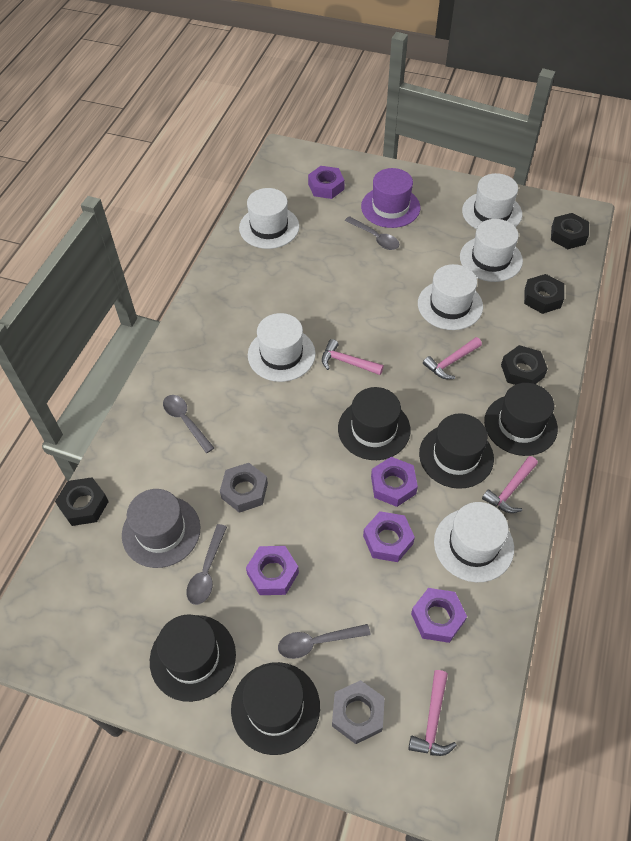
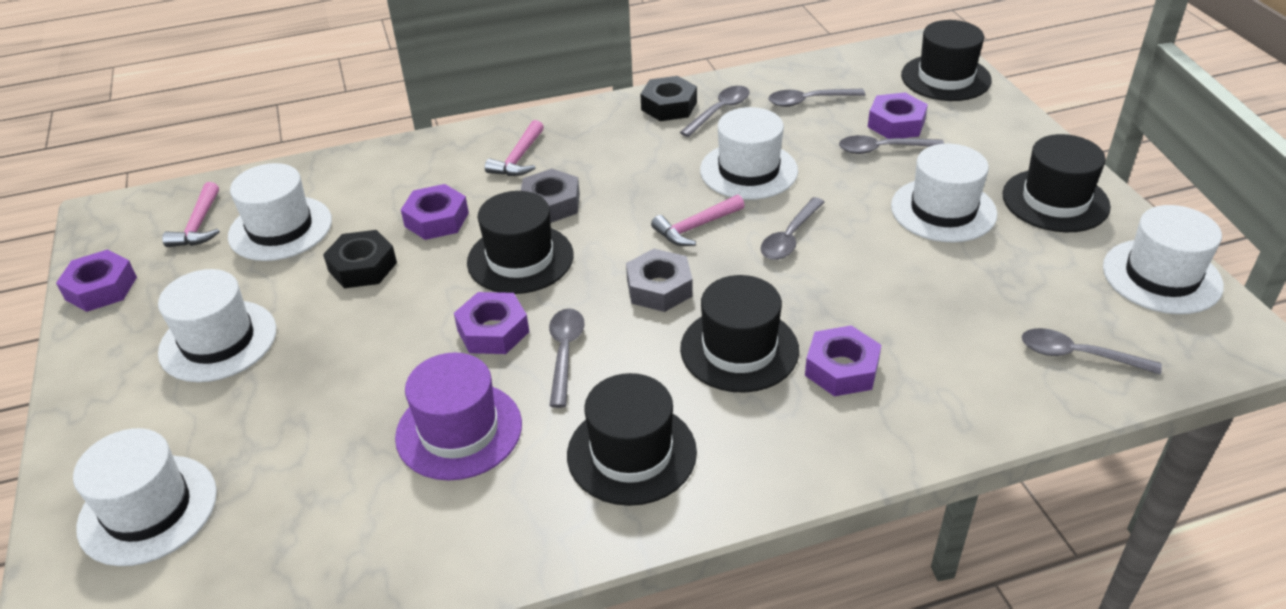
black nut: [55,477,109,526] [501,345,548,385] [524,274,564,314] [551,213,589,249] = 4 -> [323,230,397,288] [640,76,697,121] = 2
grey hat: [122,489,201,568] = 1 -> none = 0
grey spoon: [163,395,214,453] [186,524,227,605] [278,624,371,659] [345,216,399,250] = 4 -> [549,308,585,408] [680,86,749,137] [761,197,825,260] [768,89,865,107] [839,135,944,154] [1022,328,1162,375] = 6
pink hammer: [322,339,384,375] [408,670,457,756] [423,337,482,379] [482,456,538,513] = 4 -> [162,182,220,247] [485,120,544,176] [651,195,745,246] = 3

